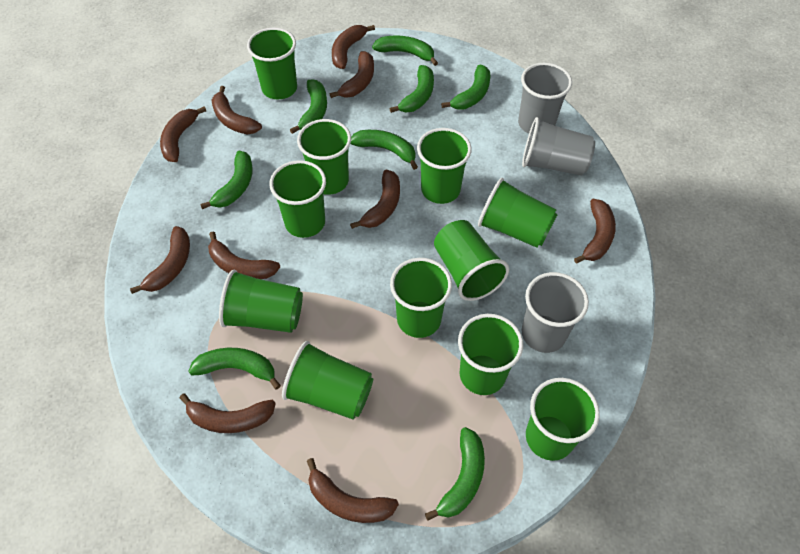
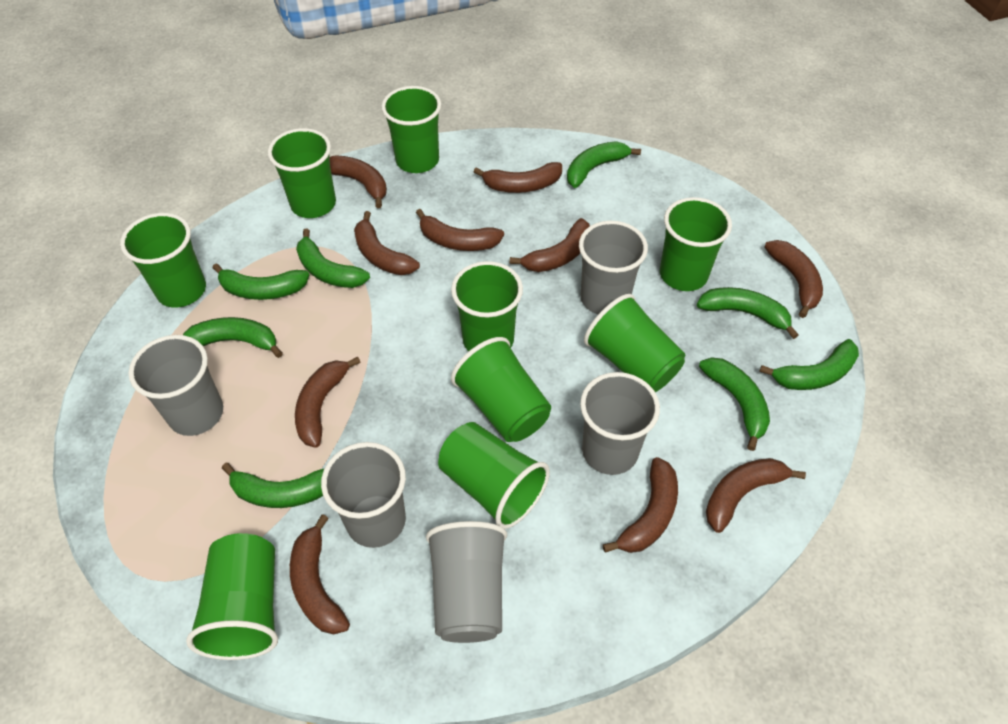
green cup: [219,269,303,333] [247,28,297,100] [269,160,326,238] [282,341,373,420] [297,119,351,195] [390,258,452,338] [417,128,472,204] [434,220,509,301] [458,314,523,395] [478,178,558,248] [526,378,600,461] = 11 -> [120,213,206,308] [186,533,278,660] [268,128,336,218] [381,86,441,173] [438,422,550,529] [451,261,523,351] [451,337,551,442] [584,294,685,392] [660,197,732,291] = 9
grey cup: [518,63,572,134] [522,117,595,175] [522,272,589,353] = 3 -> [129,335,223,436] [321,442,406,548] [426,521,507,643] [579,221,648,314] [580,372,660,475] = 5

